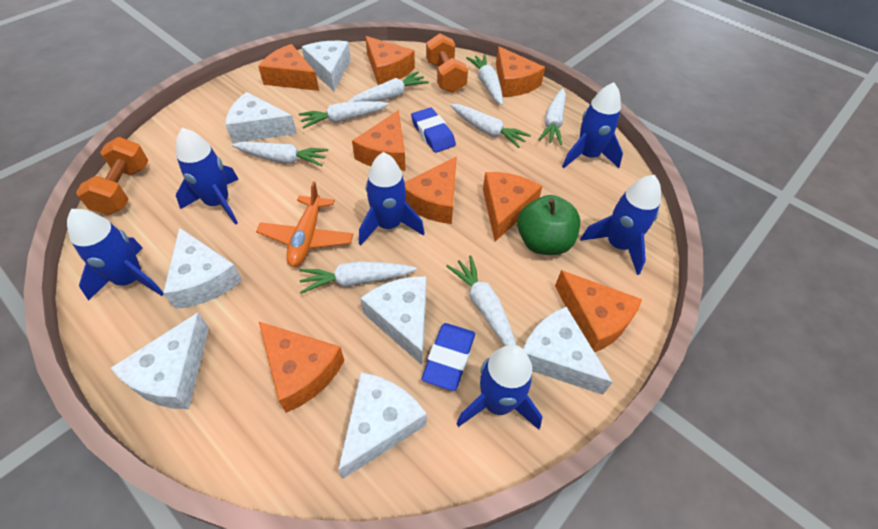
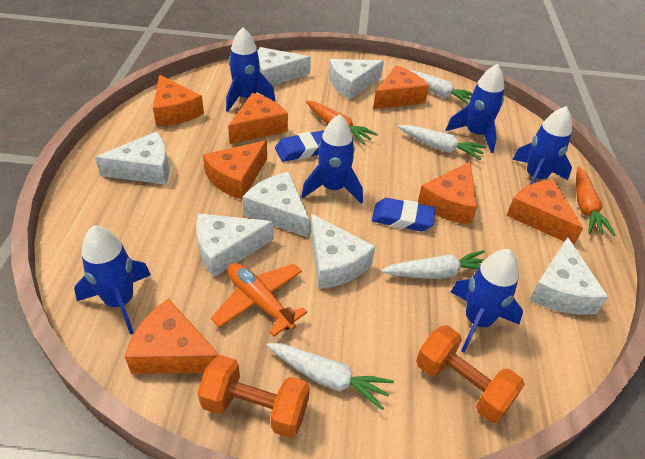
green apple: [517,195,580,255] = 1 -> none = 0
orange carrot: none = 0 -> [306,101,378,145] [576,167,615,236] = 2
orange cheese: [258,44,319,91] [259,322,344,413] [352,110,406,171] [365,36,415,85] [405,156,457,224] [483,172,543,242] [496,46,545,97] [555,270,642,352] = 8 -> [125,298,220,374] [153,75,204,126] [203,140,267,200] [228,93,288,144] [373,65,429,109] [418,162,477,225] [506,179,583,245] = 7
white carrot: [232,142,328,167] [299,101,389,128] [300,261,417,294] [348,71,429,102] [446,255,516,346] [450,104,531,148] [466,54,503,105] [538,88,566,145] = 8 -> [266,343,394,411] [381,250,485,279] [398,125,486,160] [410,70,472,105] = 4

